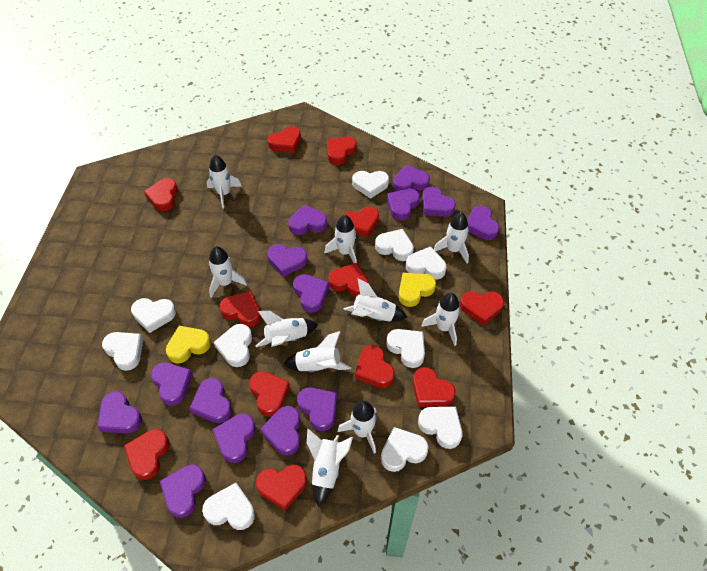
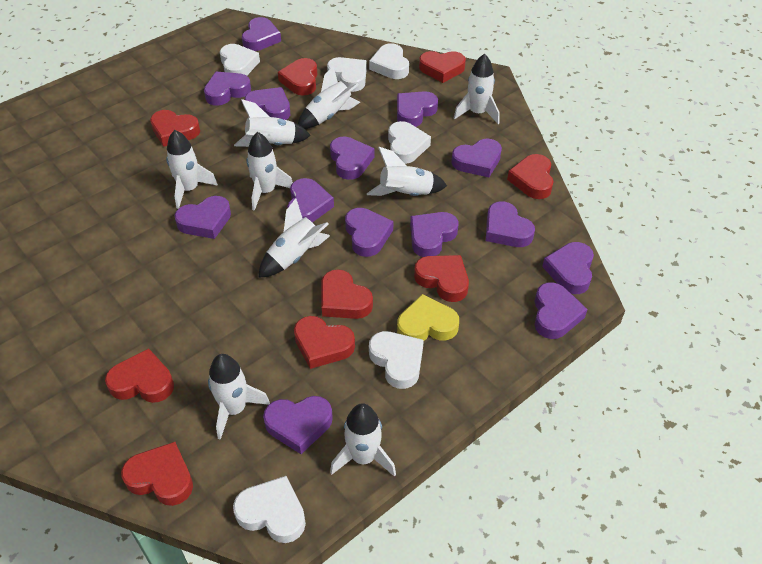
red heart: [124,429,169,480] [144,178,178,211] [219,291,261,327] [249,371,290,417] [256,465,307,511] [268,126,301,153] [327,136,357,165] [328,263,369,297] [342,206,379,237] [355,345,395,388] [413,367,455,407] [460,291,504,326] = 12 -> [105,348,174,403] [121,442,193,506] [150,110,200,147] [278,58,317,95] [294,316,355,369] [321,269,373,319] [414,255,469,302] [419,51,466,83] [507,154,554,199] = 9
white heart: [102,332,143,371] [131,298,176,333] [202,483,255,530] [214,324,252,367] [352,171,389,199] [375,229,414,261] [381,427,429,472] [386,329,425,368] [406,246,447,280] [418,407,463,449] = 10 -> [220,44,260,76] [233,476,306,543] [327,57,367,92] [369,43,409,79] [369,331,424,389] [388,121,431,164] = 6
white rocket: [207,155,241,208] [209,246,247,298] [255,311,318,347] [284,331,351,372] [307,429,353,507] [325,215,357,263] [338,401,377,454] [343,278,408,322] [421,293,460,346] [434,212,469,263] = 10 -> [166,130,218,209] [208,354,270,439] [234,99,311,147] [246,132,293,211] [259,198,330,278] [298,65,360,129] [330,404,396,477] [367,147,447,196] [454,54,499,124] = 9
yellow heart: [166,326,211,364] [399,273,436,307] = 2 -> [397,294,459,341] = 1

